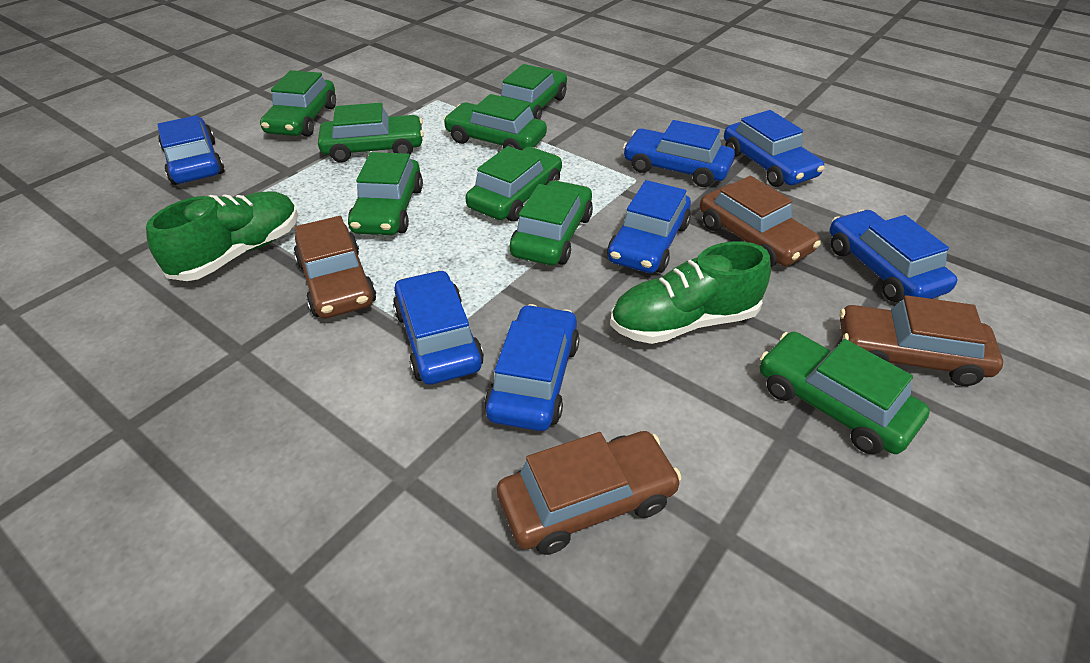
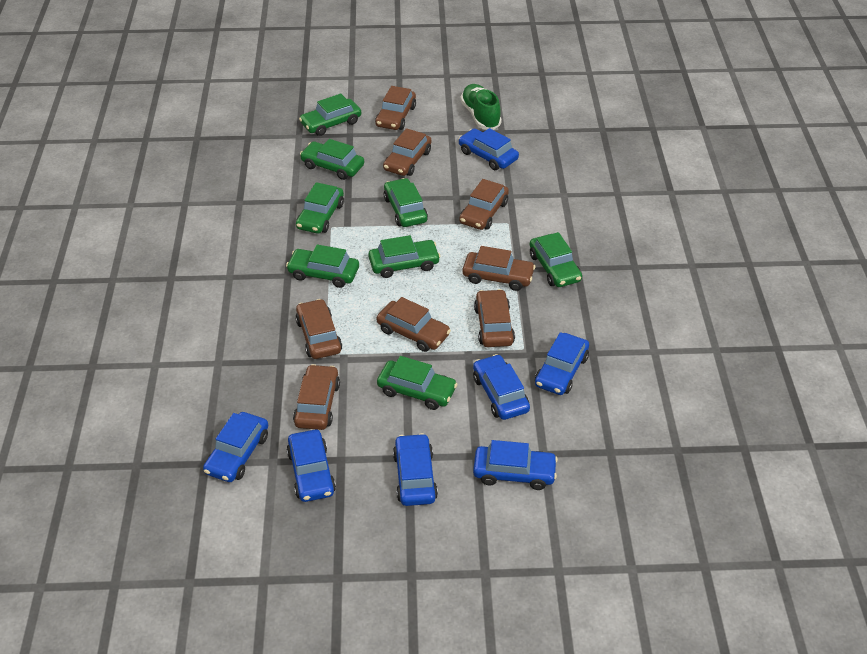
brown car: [294,216,376,319] [497,431,682,555] [700,176,821,267] [840,295,1003,386] = 4 -> [293,364,340,430] [295,299,342,359] [375,86,416,130] [377,297,451,352] [383,128,431,176] [459,179,509,230] [463,246,535,291] [474,289,515,347] = 8
green shoe: [146,192,298,281] [610,241,771,344] = 2 -> [460,84,502,130] = 1

